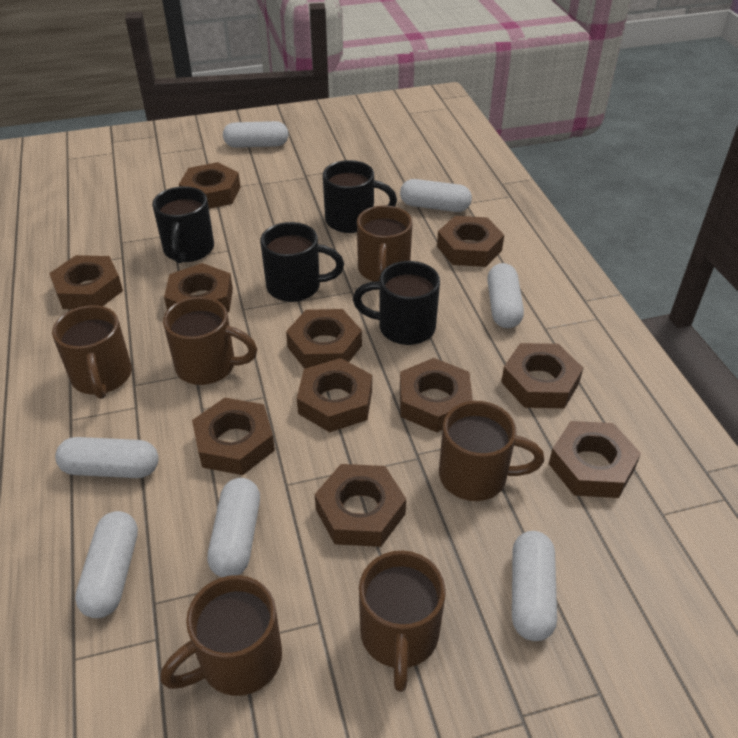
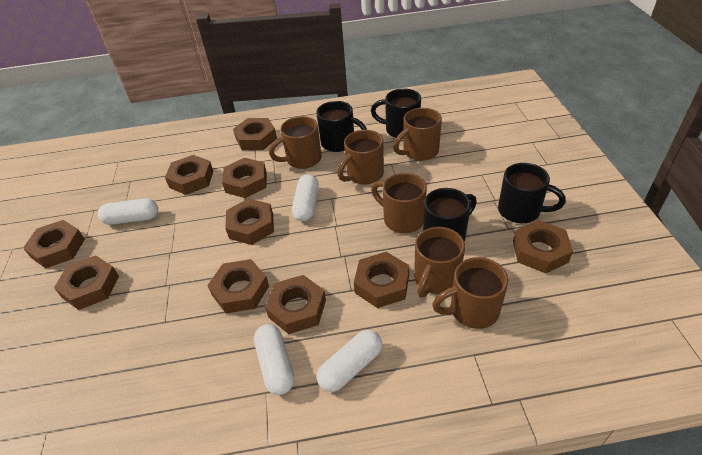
brown nut: [49,255,123,309] [164,263,233,313] [179,162,240,209] [192,398,275,475] [286,309,362,369] [297,358,372,432] [315,464,406,547] [400,358,473,432] [437,216,504,267] [501,343,583,408] [549,421,641,498] = 11 -> [23,220,85,268] [54,255,119,310] [165,155,213,195] [207,259,269,314] [222,158,267,198] [225,199,274,245] [233,118,277,150] [265,275,326,334] [354,252,409,308] [513,220,573,273] = 10
white capsule: [55,437,159,478] [75,511,138,618] [207,478,260,577] [223,121,289,148] [400,179,472,212] [487,263,524,328] [512,531,557,641] = 7 -> [98,199,158,225] [254,324,294,395] [292,174,319,221] [317,330,382,392] = 4

